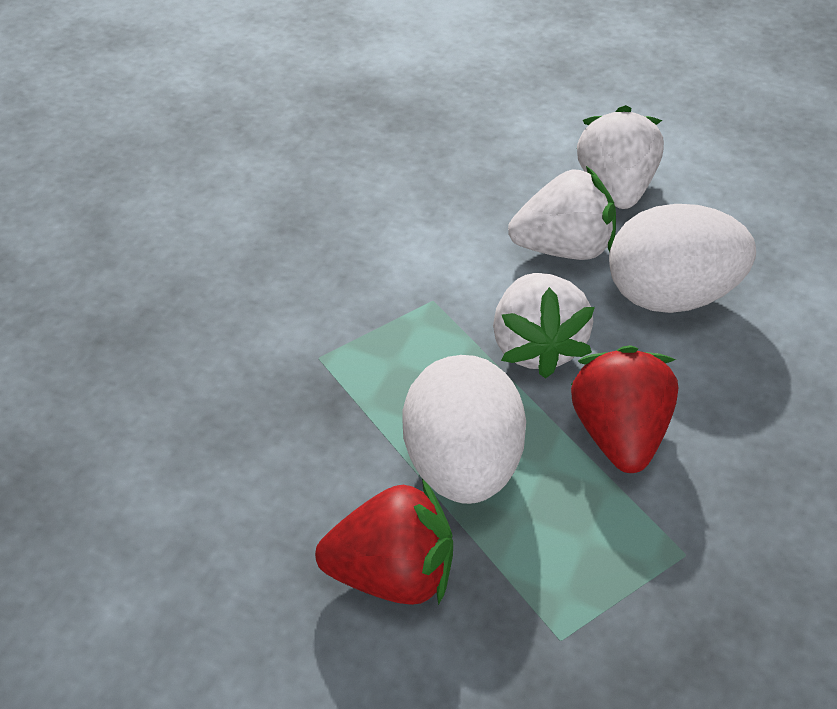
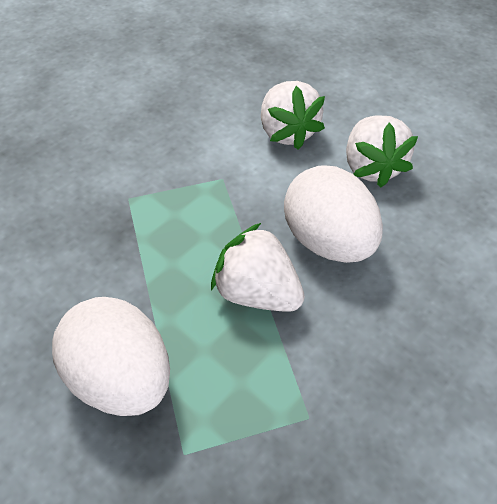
red strawberry: [315,479,453,605] [571,345,678,473] = 2 -> none = 0

